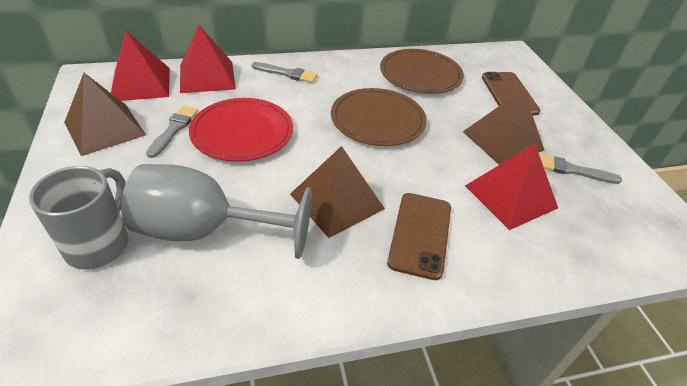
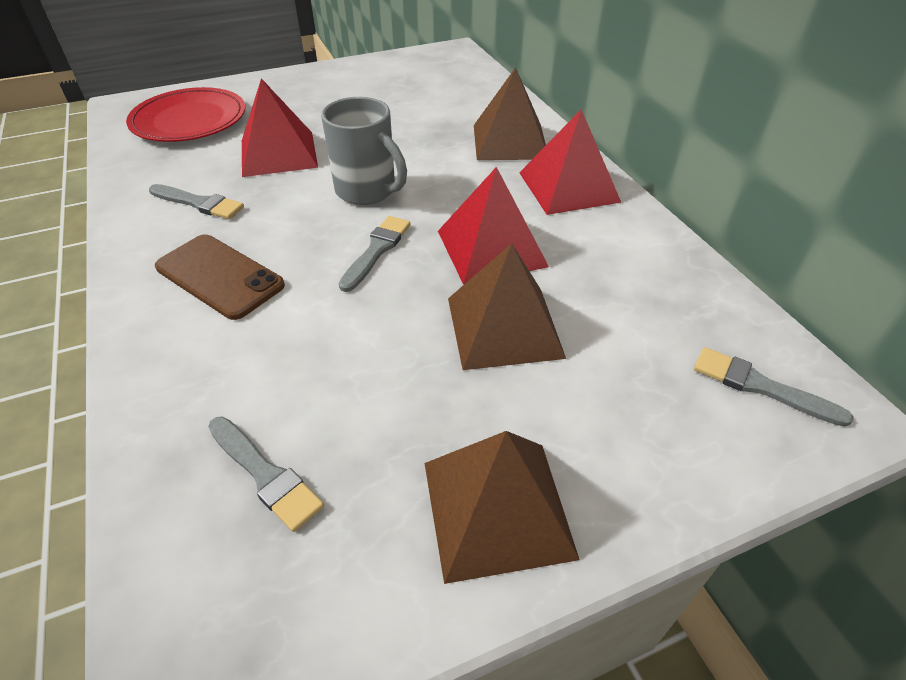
brown phone: [387,193,451,280] [482,72,540,115] = 2 -> [155,234,285,320] = 1
brown plate: [331,88,427,146] [380,49,464,94] = 2 -> none = 0
grey brush: [146,106,198,158] [252,62,318,83] [539,154,622,184] = 3 -> [149,184,244,219] [208,416,324,532] [339,216,411,292] [694,347,854,427] = 4
grey goblet: [121,164,312,259] = 1 -> none = 0

